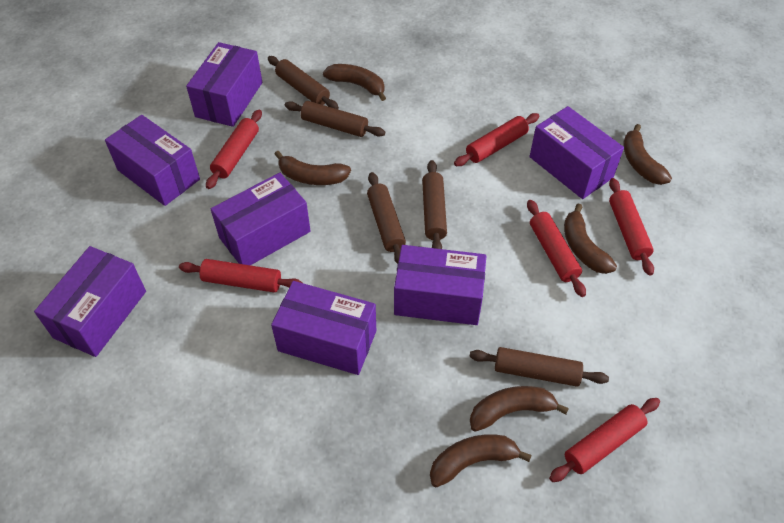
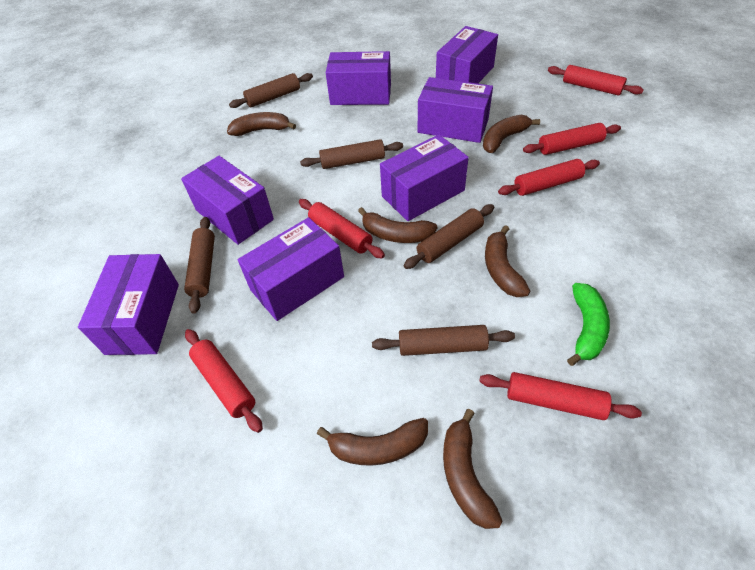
green banana: none = 0 -> [567,283,610,366] = 1

